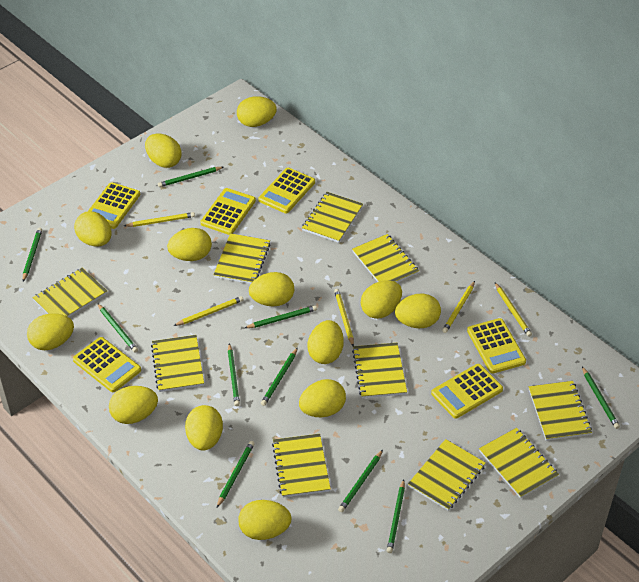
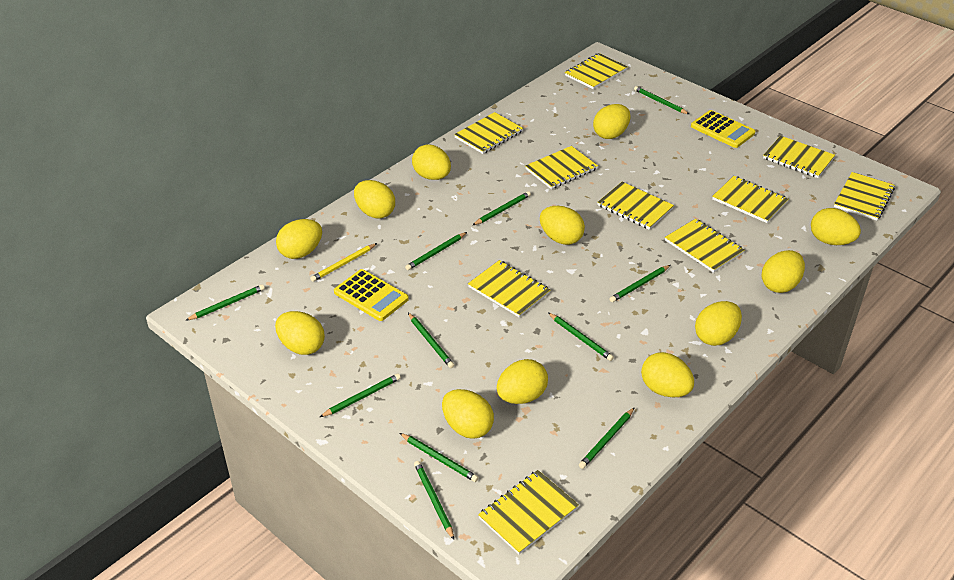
green pencil: [23,228,42,282] [97,303,138,353] [158,167,223,187] [217,441,255,507] [228,343,240,406] [245,305,317,328] [261,347,298,406] [338,450,383,512] [387,479,405,553] [582,367,620,429] = 10 -> [185,284,265,321] [320,374,401,417] [400,433,479,482] [405,232,467,270] [408,313,454,368] [414,461,454,540] [473,191,531,225] [548,313,614,361] [579,407,635,469] [610,265,670,302] [634,86,689,114] = 11
yellow calculator: [73,337,141,392] [87,182,140,229] [200,188,256,235] [258,168,315,213] [431,364,503,419] [467,318,526,374] = 6 -> [334,269,409,321] [691,110,755,148] = 2
yellow egg: [27,314,74,350] [74,211,112,247] [109,386,158,424] [145,134,181,168] [167,228,212,261] [185,405,223,451] [237,96,277,127] [238,500,292,540] [249,272,294,306] [299,379,346,417] [308,320,344,364] [361,280,402,319] [395,293,441,328] = 13 -> [275,311,325,355] [276,219,322,259] [354,180,395,218] [412,144,451,180] [442,389,494,439] [497,359,548,404] [540,206,585,245] [593,104,630,139] [641,352,694,397] [695,301,742,346] [761,250,805,293] [811,208,861,245] = 12
yellow pencil: [124,212,195,227] [174,296,244,326] [334,289,354,346] [442,281,475,333] [495,283,532,337] = 5 -> [310,243,377,282] = 1

